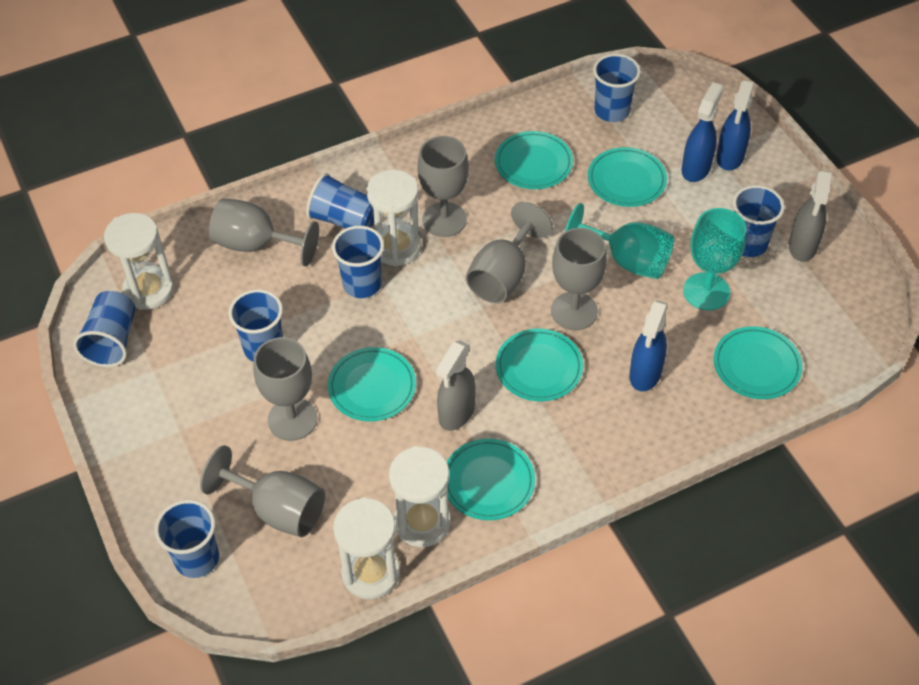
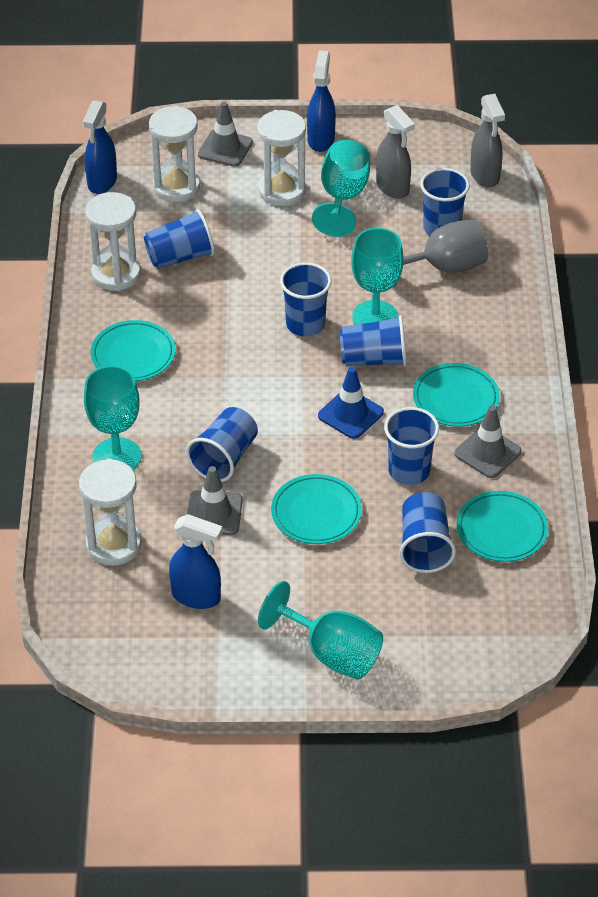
blue traffic cone: none = 0 -> [318,367,384,439] = 1
grey goblet: [200,445,325,537] [209,198,319,266] [254,337,317,441] [417,136,469,237] [466,202,553,303] [551,228,607,330] = 6 -> [394,219,488,287] = 1
grey traffic cone: none = 0 -> [187,466,243,535] [198,102,253,167] [454,405,522,478] = 3
turquoise goblet: [565,203,674,279] [683,208,746,310] = 2 -> [84,366,141,470] [258,581,383,680] [312,140,370,237] [351,228,403,325] = 4
turquoise plate: [328,347,416,421] [447,439,535,520] [495,131,573,189] [496,329,583,401] [588,147,667,207] [714,326,802,399] = 6 -> [91,320,176,381] [271,474,362,544] [413,363,500,427] [457,491,548,562] = 4

